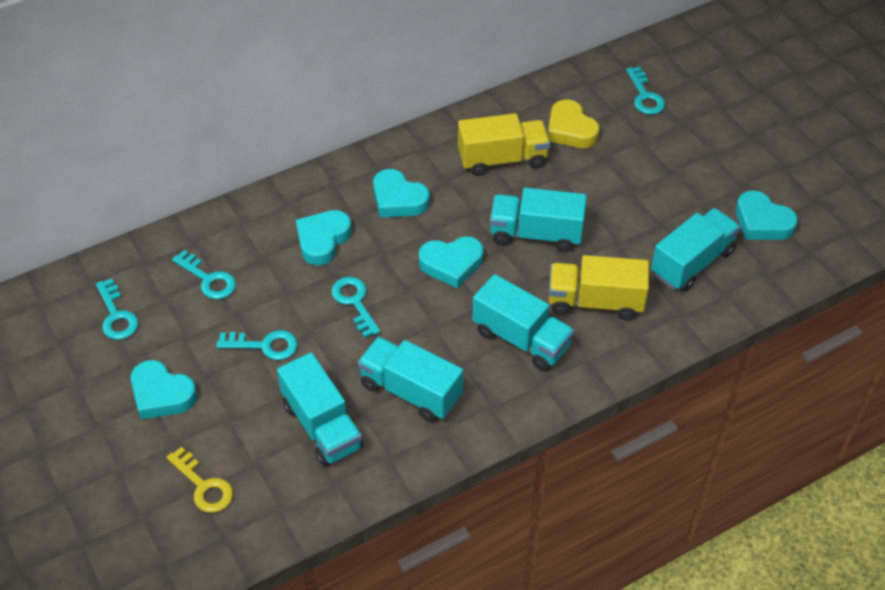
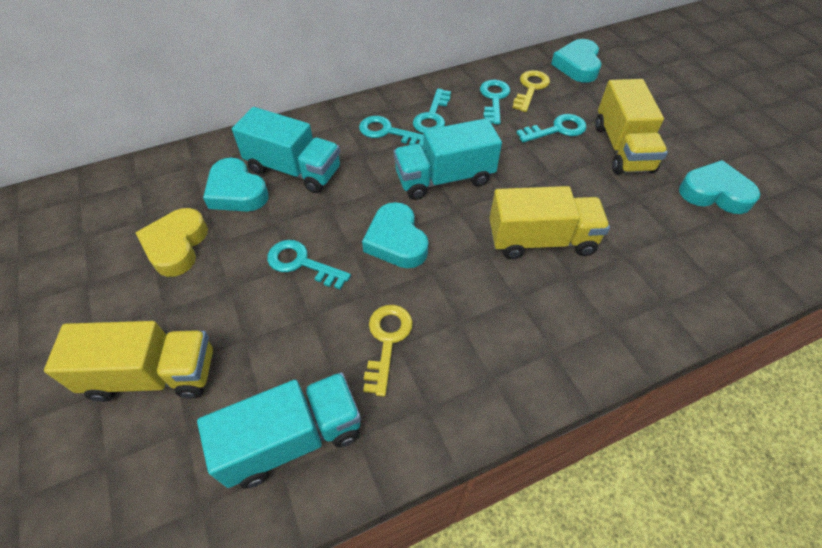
turquoise heart: [131,360,197,419] [296,210,352,266] [373,169,430,218] [419,236,483,288] [736,190,798,240] = 5 -> [203,158,269,212] [362,202,428,268] [551,39,602,83] [679,160,760,214] = 4
turquoise truck: [277,352,364,466] [358,337,463,422] [472,274,574,371] [490,187,587,252] [651,208,740,291] = 5 -> [197,372,361,489] [232,107,340,193] [394,118,502,200] = 3
yellow key: [166,447,233,513] = 1 -> [363,305,413,397] [512,70,550,112] = 2
yellow truck: [458,113,550,176] [549,255,649,320] = 2 -> [44,321,213,402] [489,186,610,259] [595,79,668,174] = 3

